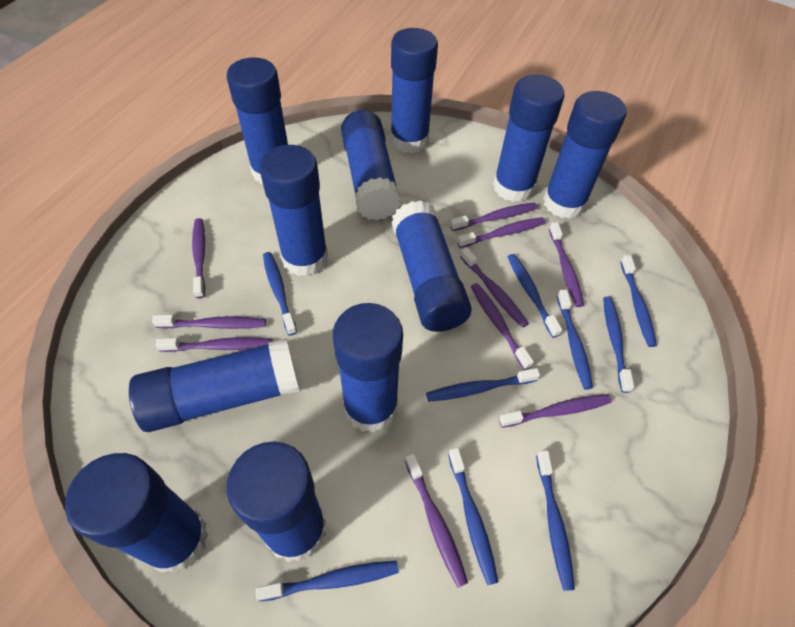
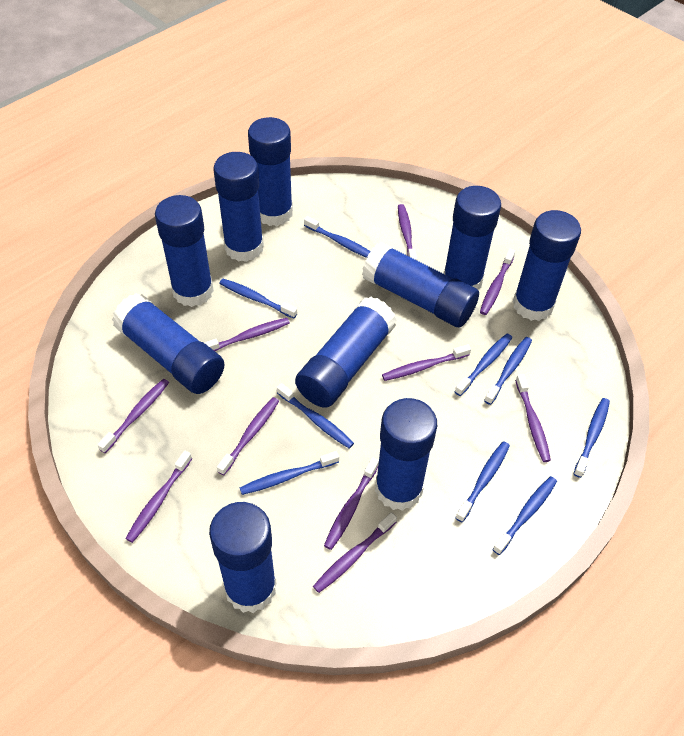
blue glue stick: [65,453,208,573] [129,338,300,432] [226,441,326,562] [227,57,288,184] [259,145,328,276] [333,303,403,433] [341,110,401,220] [390,28,438,153] [391,200,472,332] [493,75,564,202] [543,91,626,219] = 11 -> [112,293,225,394] [155,195,214,307] [209,502,277,613] [213,152,264,262] [248,117,293,226] [295,296,397,408] [362,242,479,327] [375,398,437,511] [443,186,501,289] [513,210,581,321] = 10

